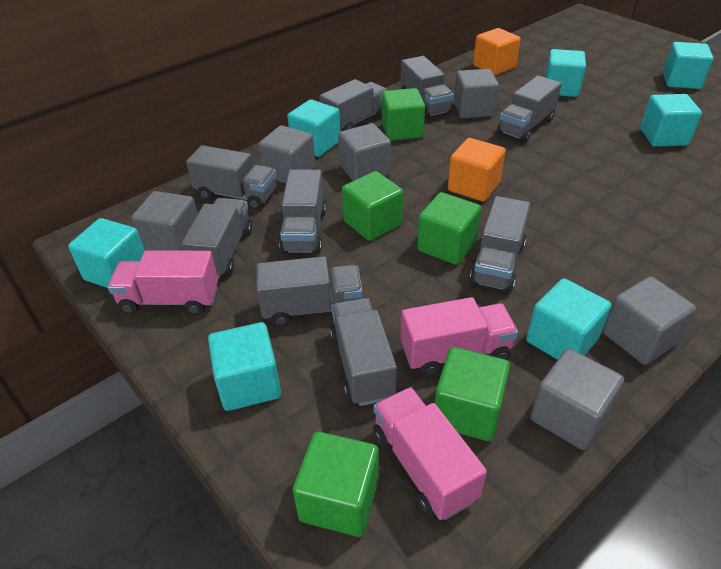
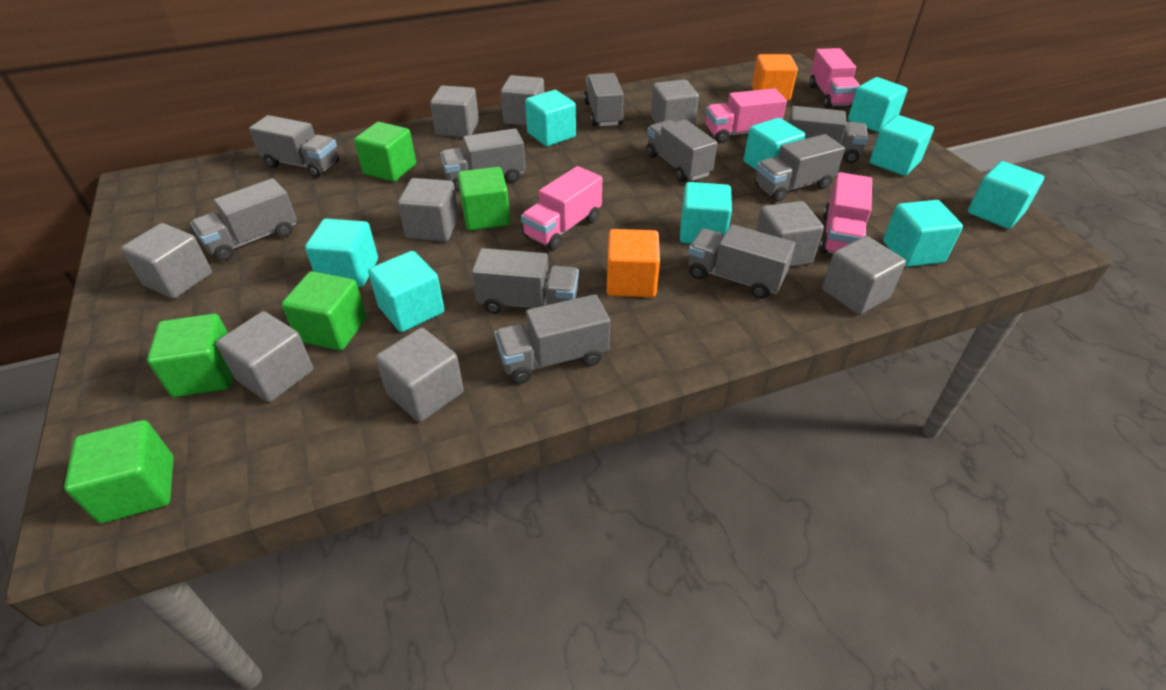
grey cube: [132,191,198,251] [258,125,315,183] [338,123,391,181] [454,69,499,118] [530,349,624,450] [603,276,696,365] = 6 -> [121,223,212,299] [216,311,313,402] [375,328,464,422] [398,178,459,242] [430,86,479,137] [500,75,544,126] [651,79,699,125] [756,201,824,267] [822,236,906,315] = 9
grey truck: [182,198,252,278] [186,145,276,210] [256,256,363,327] [280,170,326,254] [319,79,388,131] [330,298,397,406] [401,56,454,119] [470,196,531,292] [497,76,562,142] = 9 -> [190,178,297,261] [249,115,339,177] [440,128,526,192] [472,248,579,314] [494,294,610,384] [584,73,624,126] [646,119,717,182] [688,224,795,299] [755,134,845,202] [788,106,868,163] = 10
pink truck: [108,250,218,315] [373,387,487,520] [400,297,518,377] = 3 -> [521,166,602,250] [706,88,787,143] [809,48,859,108] [819,172,872,254] = 4
turquoise cube: [68,218,145,288] [208,322,281,411] [287,99,340,157] [526,278,611,360] [545,49,586,97] [640,94,702,147] [663,42,714,89] = 7 -> [305,218,378,287] [368,251,444,332] [525,90,576,146] [680,182,732,244] [743,118,805,171] [848,77,908,132] [870,115,934,176] [883,200,963,267] [968,161,1044,229] = 9

